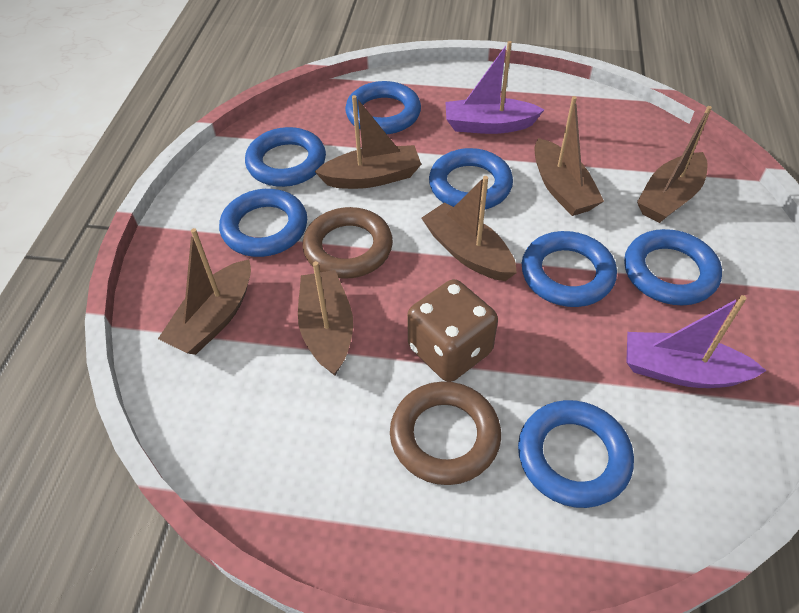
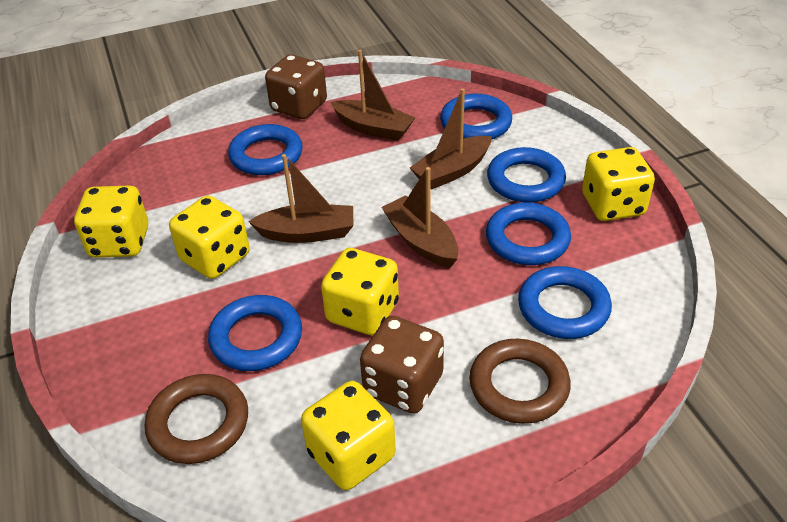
blue ring: [219,189,307,257] [245,127,326,187] [345,81,421,134] [429,148,513,209] [518,400,634,508] [522,231,617,307] [624,229,722,305] = 7 -> [208,295,302,371] [228,124,303,175] [440,94,512,140] [486,202,571,265] [487,147,566,203] [518,266,612,339] = 6
brown boat: [158,228,251,355] [298,261,353,376] [315,95,421,189] [422,176,517,281] [535,96,604,216] [637,106,712,223] = 6 -> [248,154,354,243] [331,50,416,141] [381,167,458,268] [410,88,492,190] = 4
brown dice: [407,279,498,382] = 1 -> [265,55,327,119] [360,316,444,413] = 2
purple boat: [446,41,544,134] [626,295,766,388] = 2 -> none = 0
yellow dice: none = 0 -> [74,185,148,258] [169,196,250,279] [301,381,396,490] [321,248,399,335] [582,147,655,221] = 5

